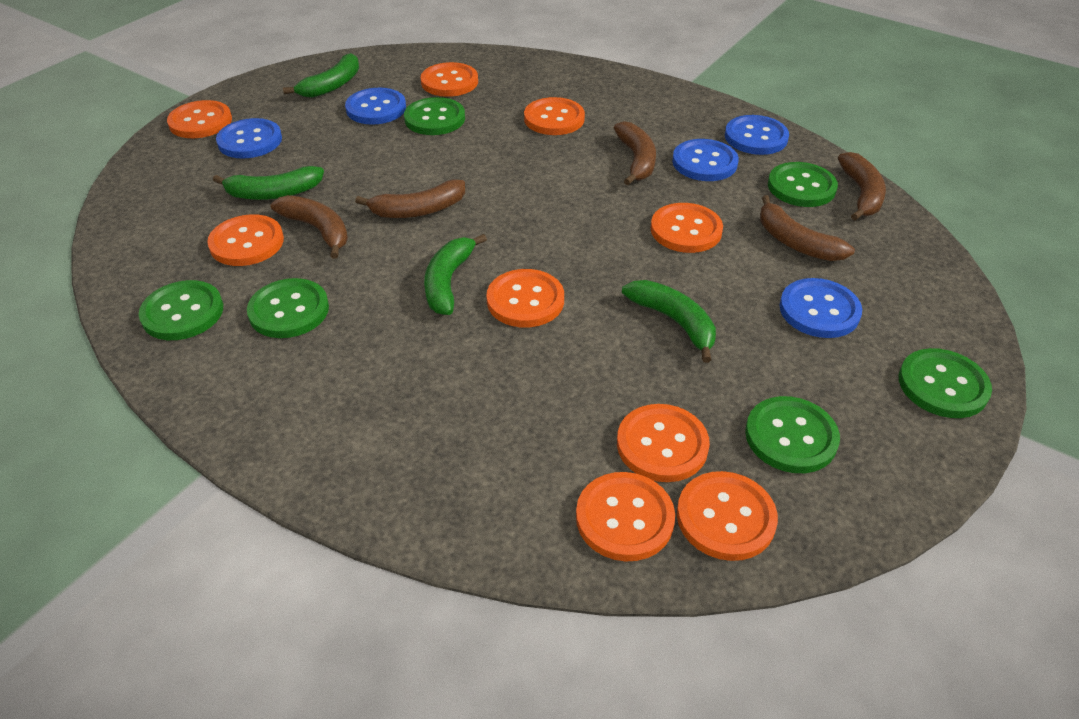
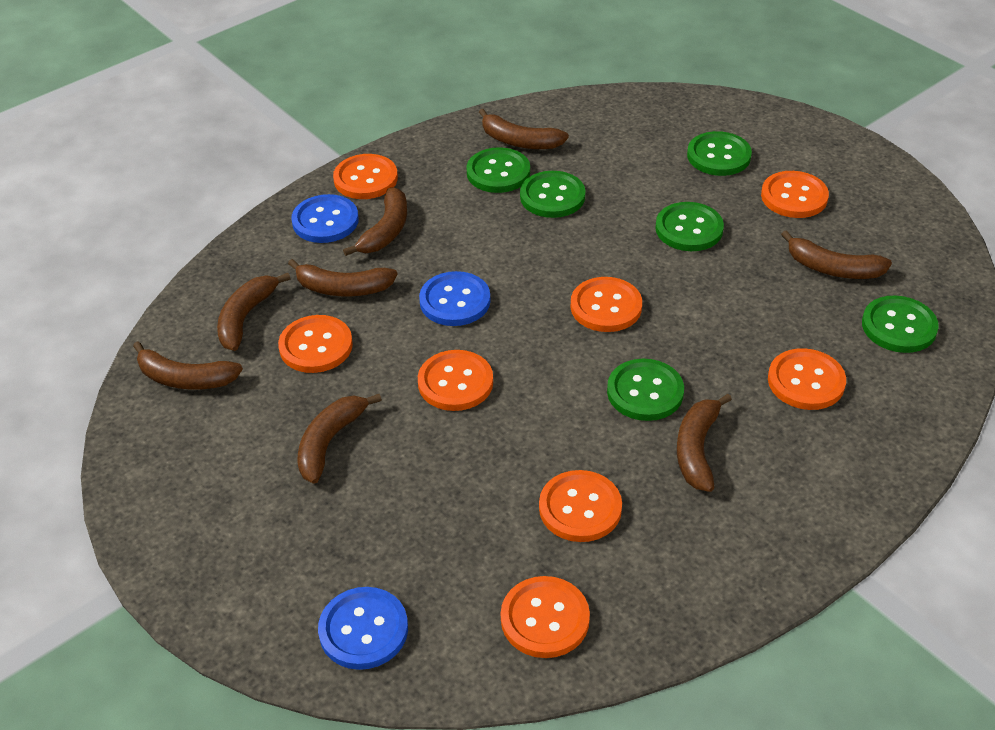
blue button: [216,118,282,159] [345,88,406,125] [672,139,739,181] [725,115,789,155] [780,278,862,338] = 5 -> [291,194,359,243] [318,587,408,670] [419,271,491,326] = 3
brown banana: [270,195,348,259] [355,179,465,218] [614,121,656,185] [760,195,855,261] [838,152,886,220] = 5 -> [133,341,243,390] [217,273,291,351] [288,259,398,296] [298,394,382,484] [343,187,407,256] [479,109,569,149] [677,394,732,492] [781,230,892,279] = 8
green banana: [213,166,324,200] [283,53,359,98] [424,234,487,315] [622,280,716,363] = 4 -> none = 0
orange button: [167,100,232,138] [207,214,284,266] [421,62,478,97] [486,269,564,328] [524,97,585,135] [576,472,675,561] [617,404,710,482] [651,203,723,253] [677,471,778,561] = 9 -> [278,315,353,373] [333,154,398,199] [418,350,493,411] [501,576,590,658] [539,470,622,542] [571,277,642,332] [761,171,829,218] [768,348,846,410] = 8

